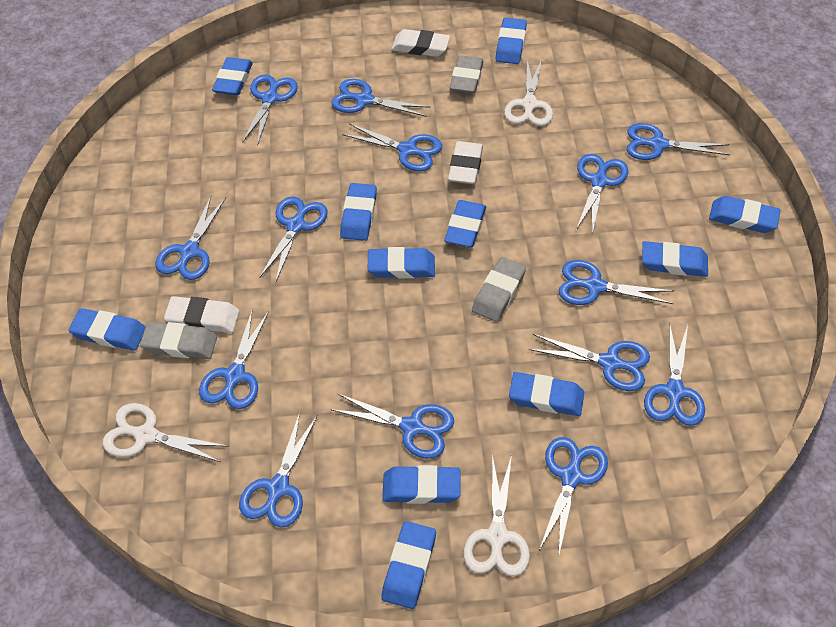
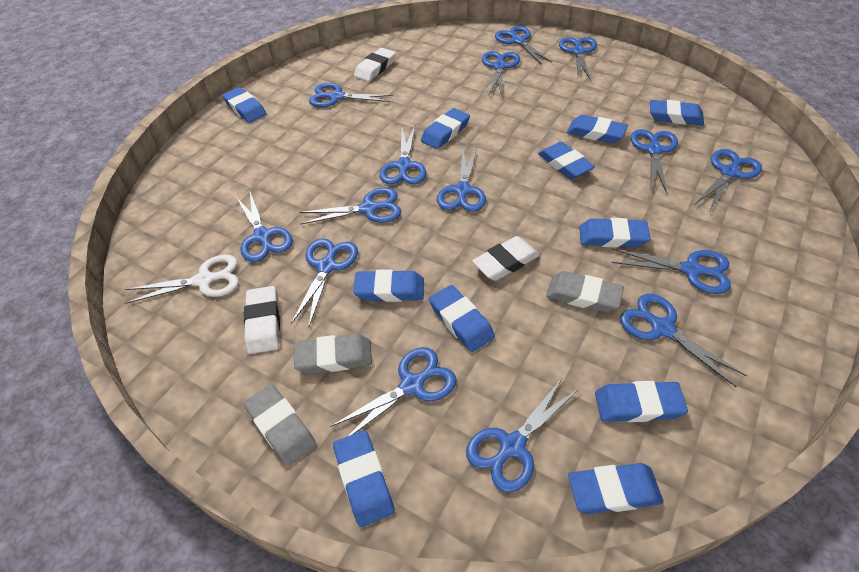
blue scissors: [155,196,226,280] [199,308,269,409] [239,412,318,527] [242,74,298,146] [259,196,328,283] [330,393,454,459] [332,79,431,117] [342,123,442,171] [529,334,650,391] [539,437,608,559] [559,260,674,305] [576,154,629,234] [627,123,730,160] [644,322,705,426] = 14 -> [236,192,293,262] [291,238,358,326] [299,187,401,225] [309,83,393,107] [330,347,456,436] [380,126,426,184] [437,148,486,212] [466,378,579,492] [482,51,520,97] [495,26,552,65] [559,37,597,80] [611,249,731,294] [620,294,747,388] [630,129,678,193] [695,149,762,211] = 15
white scissors: [103,403,229,462] [464,455,530,576] [504,59,553,126] = 3 -> [125,254,239,304] = 1

